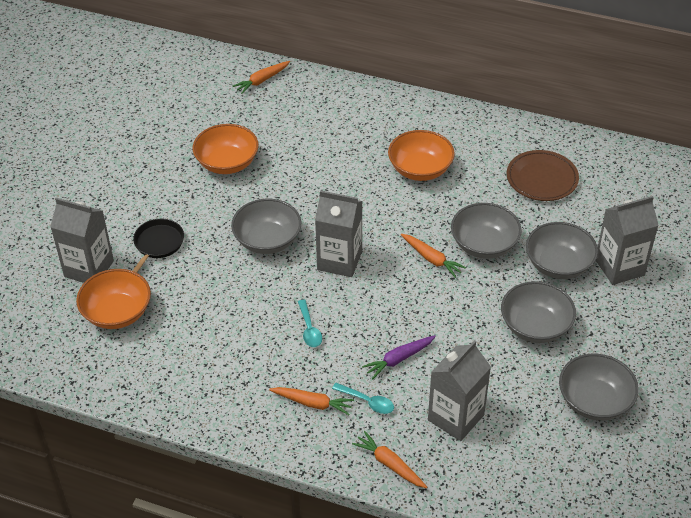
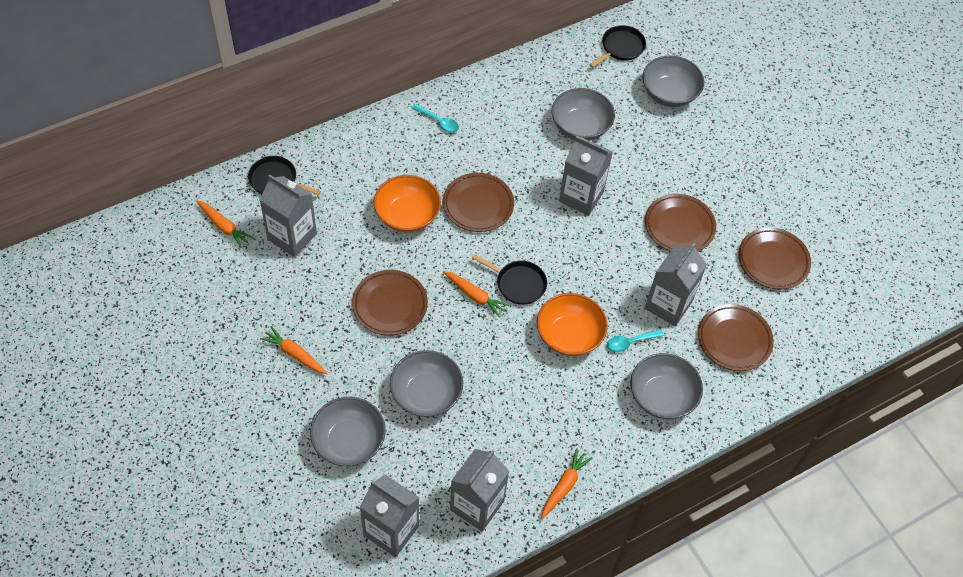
black pan: [133,218,184,273] = 1 -> [248,156,321,195] [472,254,547,305] [590,25,646,67] = 3
brown plate: [507,150,579,201] = 1 -> [352,270,428,336] [443,173,514,232] [645,194,716,251] [698,304,774,371] [738,227,811,290] = 5
grey carton: [50,198,114,283] [315,190,363,277] [428,340,491,441] [596,196,659,285] = 4 -> [260,175,317,257] [360,475,419,557] [450,449,509,532] [559,136,613,216] [645,243,707,326] = 5
orange bowl: [76,269,151,329] [193,124,259,174] [388,130,455,181] = 3 -> [374,175,441,232] [537,293,608,356] = 2
purple carrot: [362,335,436,379] = 1 -> none = 0

